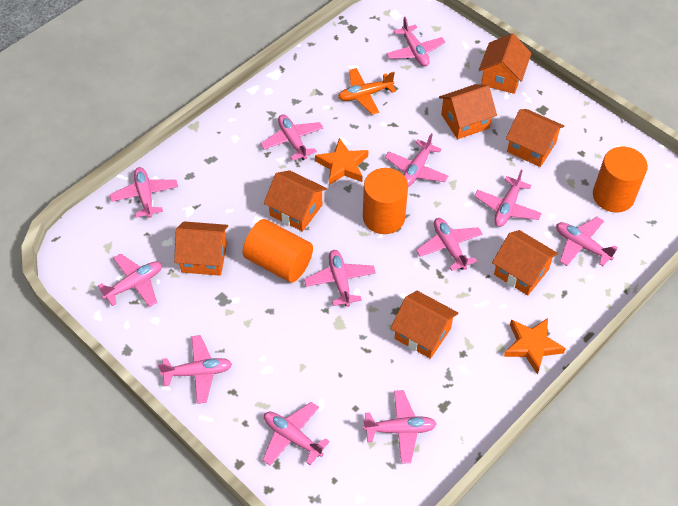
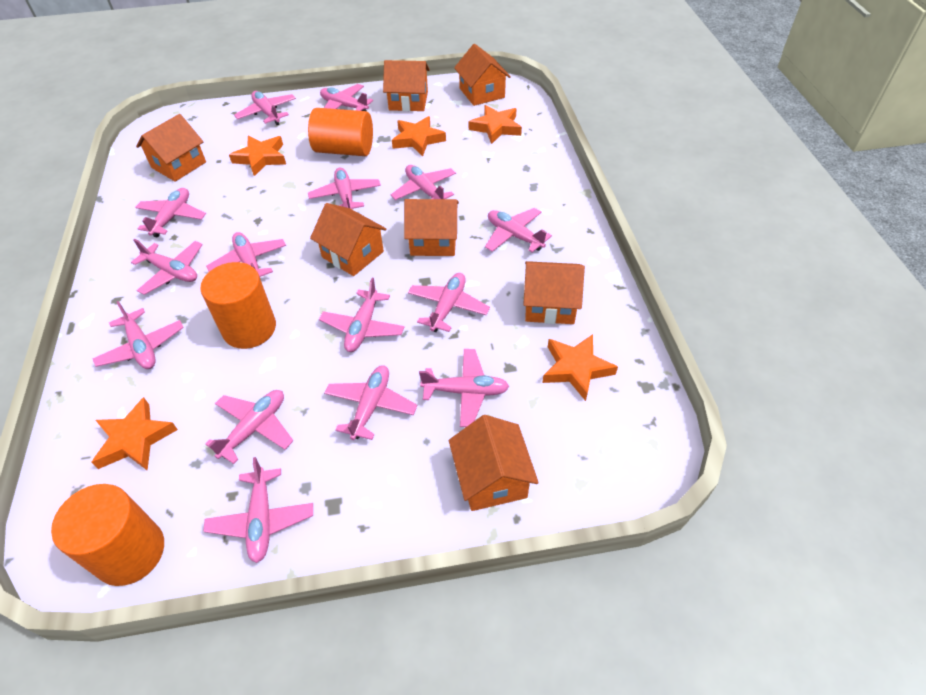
orange plane: [338,68,396,115] = 1 -> none = 0
orange star: [315,138,368,185] [504,318,566,375] = 2 -> [92,397,178,471] [229,135,286,176] [392,116,446,156] [469,105,522,144] [542,334,618,401] = 5
pink plane: [98,253,162,307] [110,167,178,218] [158,335,232,404] [261,114,323,161] [263,402,330,466] [304,250,376,307] [363,390,437,464] [385,133,448,187] [386,17,445,66] [416,218,483,271] [474,170,542,227] [556,217,618,266] = 12 -> [92,301,184,369] [131,239,203,295] [135,188,206,237] [203,457,313,563] [205,390,293,464] [206,232,286,277] [234,91,296,125] [308,168,381,209] [319,278,405,352] [320,84,373,111] [324,365,417,440] [390,165,456,200] [408,273,490,332] [419,349,509,427] [485,208,552,252] = 15

